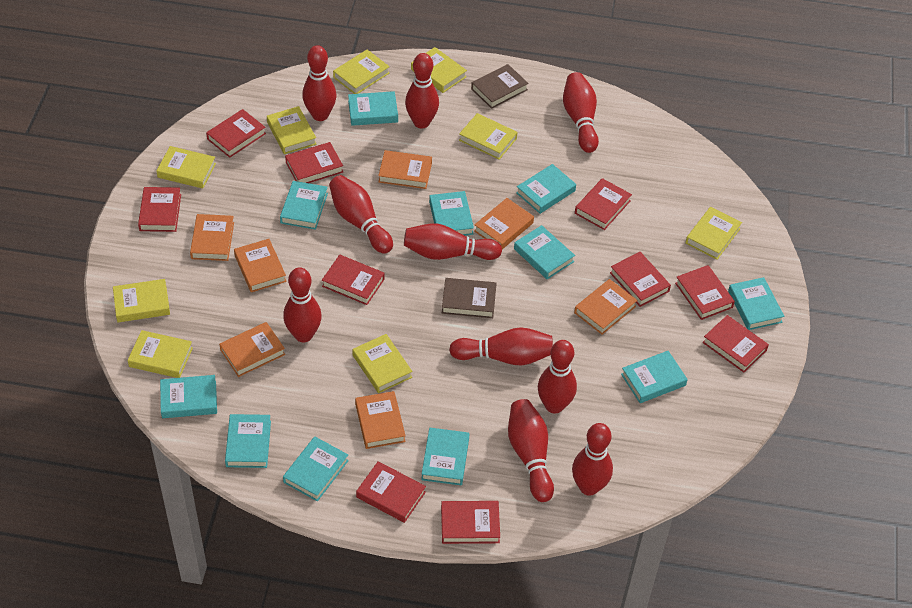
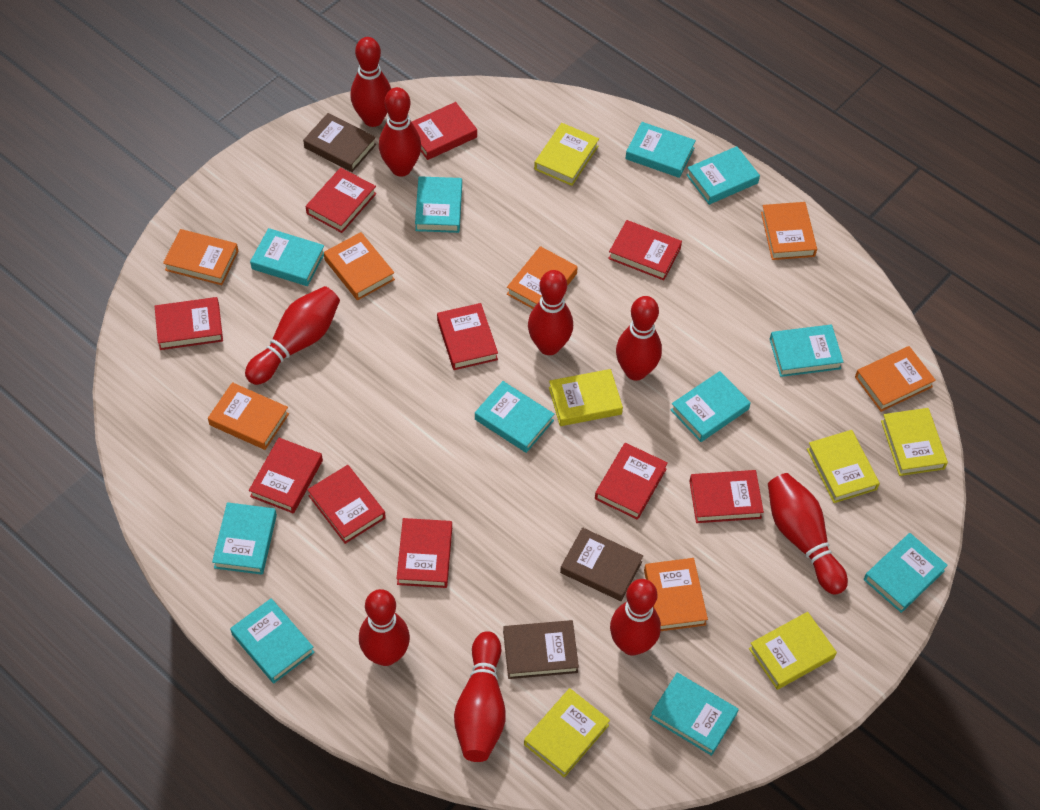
brown book: [442,278,497,318] [471,64,528,109] = 2 -> [303,113,376,172] [503,620,579,679] [560,528,643,601] = 3
red bowling pin: [283,267,322,342] [302,45,336,121] [329,175,393,254] [404,223,502,260] [405,53,439,129] [449,327,553,365] [508,399,554,502] [538,340,577,414] [563,72,599,153] [572,423,613,496] = 10 -> [245,286,340,385] [350,37,391,127] [359,589,410,666] [379,87,421,177] [454,631,506,762] [528,270,573,355] [610,579,661,656] [616,296,662,381] [768,473,848,595] = 9
yellow book: [113,279,170,322] [127,330,193,378] [156,146,216,188] [267,106,316,154] [333,49,390,94] [352,334,413,393] [411,47,467,93] [459,113,517,160] [685,207,742,259] = 9 -> [524,688,610,778] [534,123,599,186] [549,369,623,426] [749,612,837,690] [807,430,880,503] [881,408,948,476] = 6

